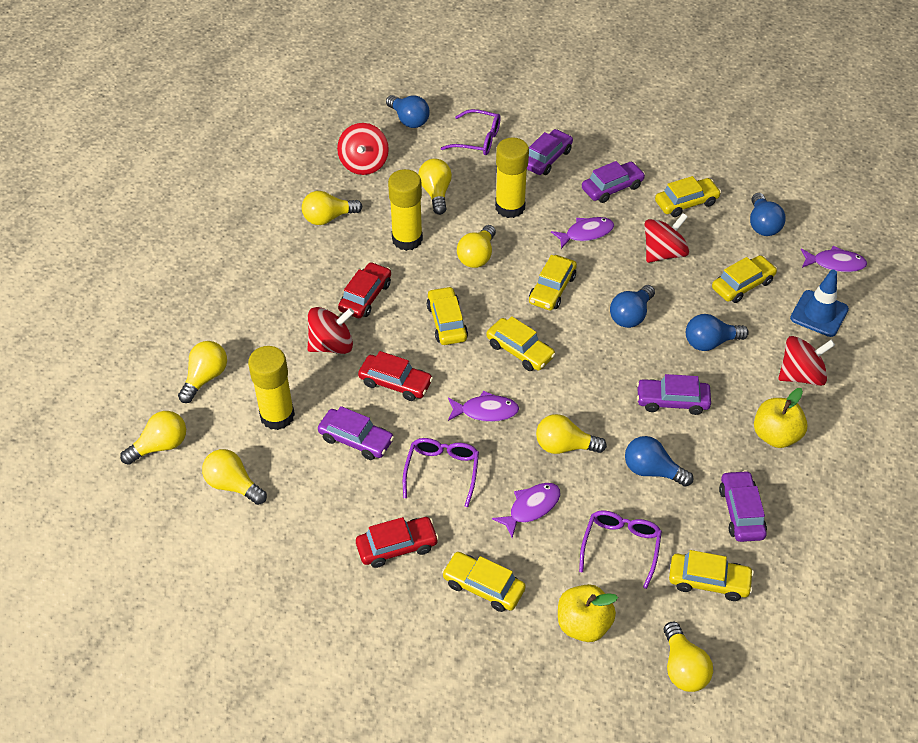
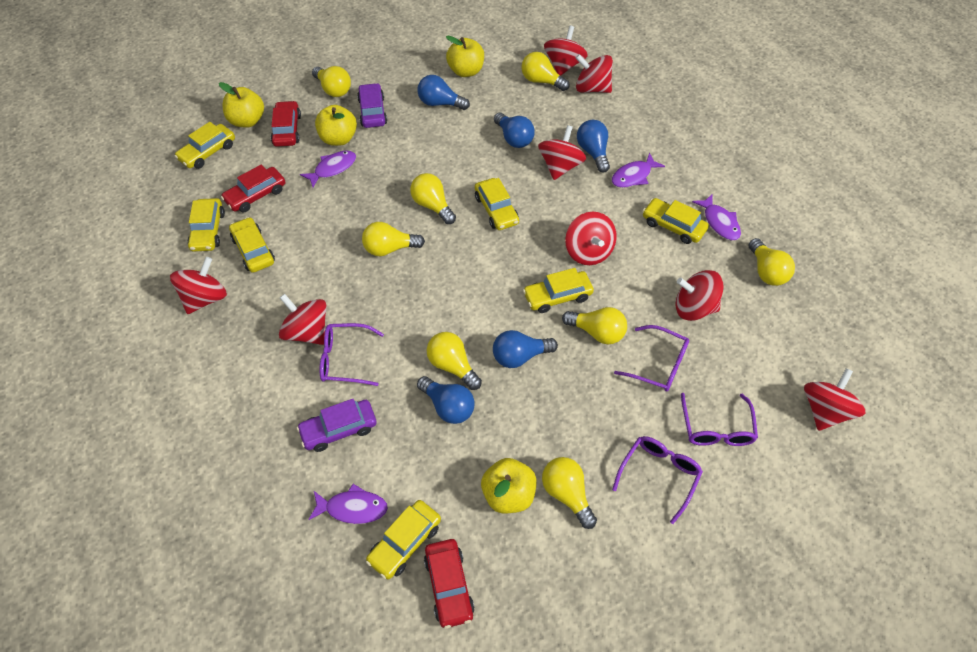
blue traffic cone: [790,270,849,337] = 1 -> none = 0
purple car: [318,406,394,460] [527,129,573,175] [582,161,645,203] [637,374,711,415] [719,470,767,542] = 5 -> [297,399,377,452] [357,83,387,128] = 2
purple glasses: [403,438,479,507] [441,109,501,155] [579,511,662,589] = 3 -> [320,323,384,386] [612,436,703,524] [614,325,689,392] [681,393,758,446] = 4
red spinning top: [307,307,354,354] [337,123,389,175] [644,213,689,263] [778,336,835,386] = 4 -> [170,257,227,314] [279,294,326,345] [538,125,586,180] [544,26,588,76] [565,212,617,265] [576,54,613,93] [675,270,724,321] [804,368,866,431] = 8
yellow apple: [558,584,618,642] [754,388,808,448] = 2 -> [219,82,264,128] [315,105,357,146] [446,36,484,77] [481,458,537,514] = 4
yellow glue stick: [248,346,295,430] [388,169,423,251] [495,137,529,218] = 3 -> none = 0

